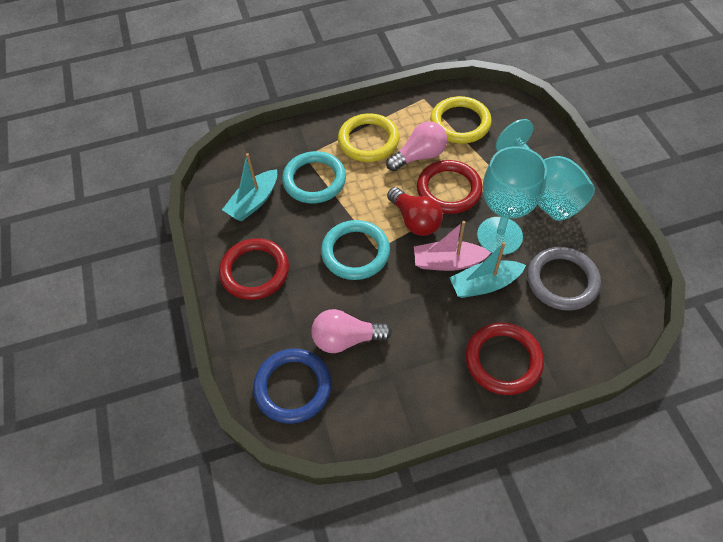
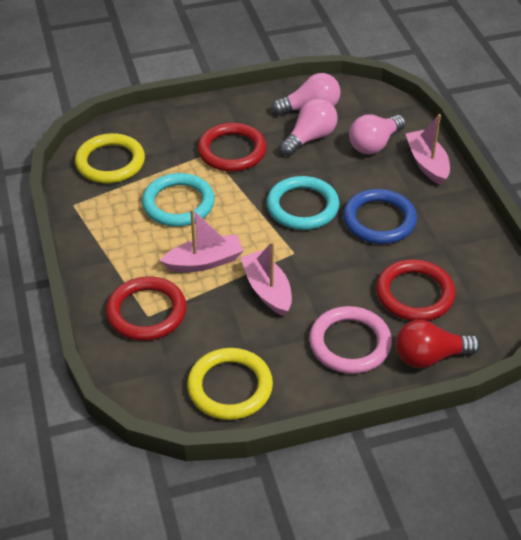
grey ring: [527,247,601,311] = 1 -> none = 0
pink boat: [414,221,491,271] = 1 -> [160,209,244,272] [240,241,292,316] [406,114,450,185] = 3
pink light bulb: [311,309,392,353] [386,121,447,171] = 2 -> [272,73,341,115] [280,99,338,156] [349,114,405,154] = 3
pink ring: none = 0 -> [309,306,392,374] = 1
turquoise boat: [222,153,277,221] [449,242,526,298] = 2 -> none = 0
turquoise goblet: [477,146,547,255] [496,119,595,221] = 2 -> none = 0

